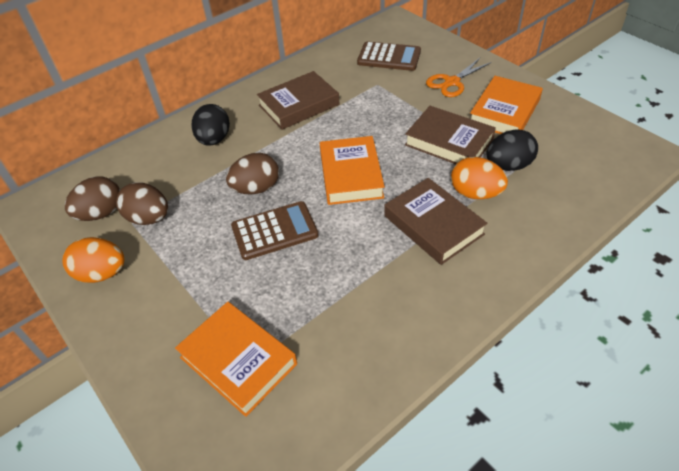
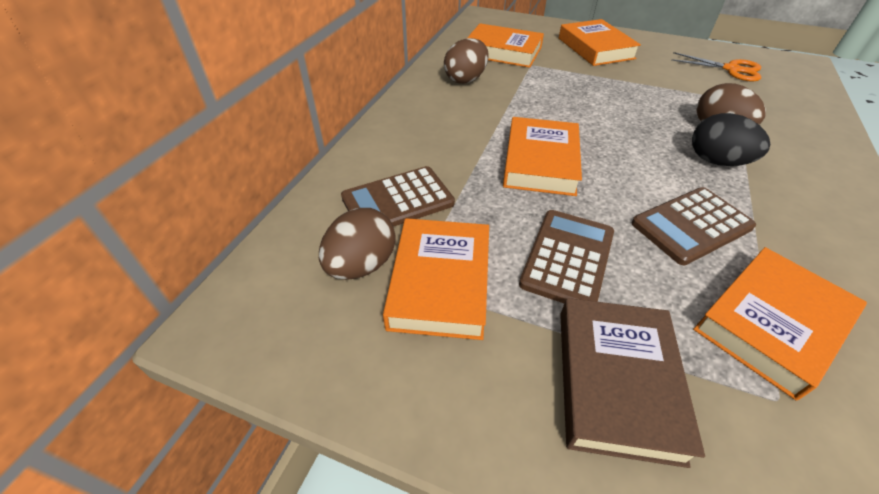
black egg: [192,104,230,146] [486,130,538,171] = 2 -> [692,113,770,166] = 1
brown book: [257,71,340,130] [384,178,488,265] [405,106,496,164] = 3 -> [560,298,705,468] = 1
brown calculator: [231,201,319,260] [357,41,421,71] = 2 -> [341,166,455,227] [519,210,614,303] [632,187,756,265] = 3
orange book: [175,302,297,417] [320,136,385,205] [470,76,543,134] = 3 -> [383,218,489,340] [467,23,544,68] [503,117,582,196] [559,19,641,66] [693,247,867,400] = 5
orange egg: [62,237,125,283] [451,157,508,199] = 2 -> none = 0

